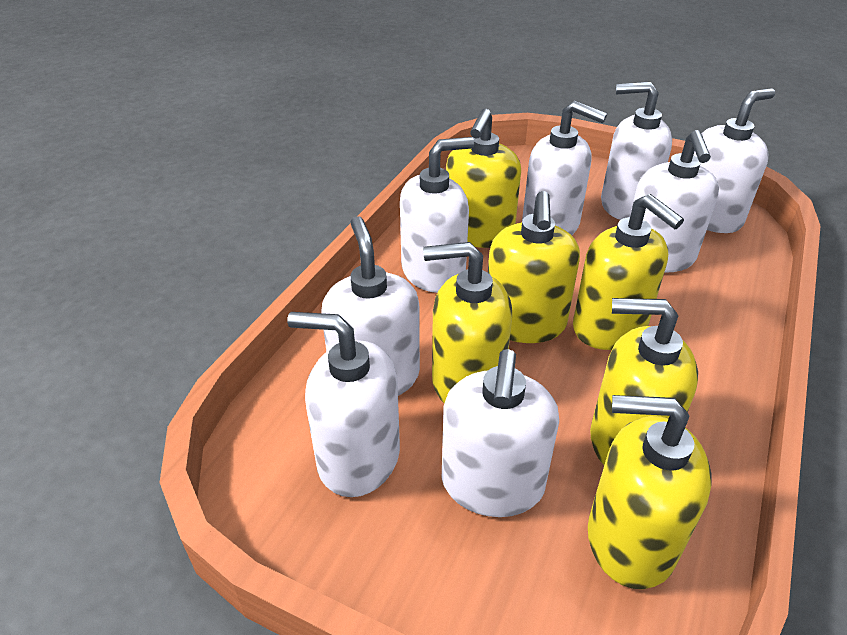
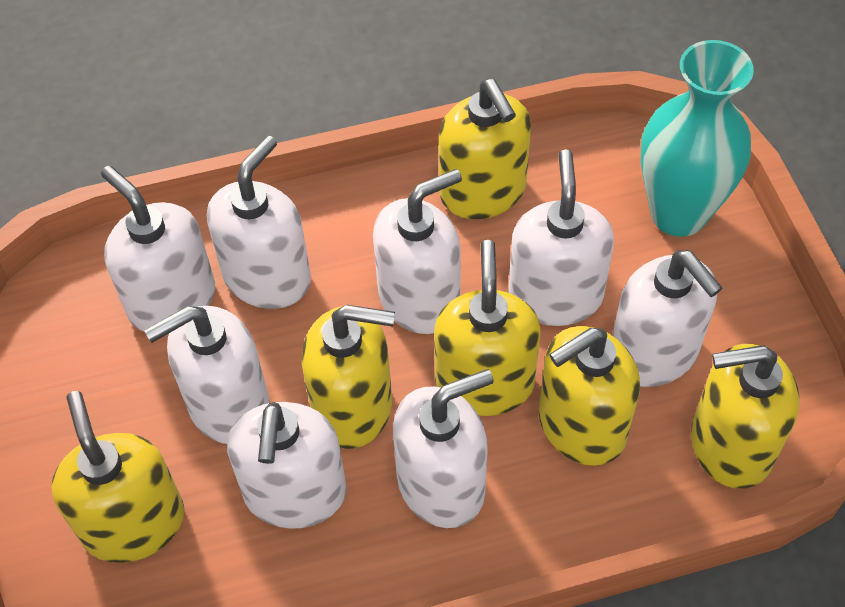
turquoise vase: none = 0 -> [641,40,754,237] = 1

